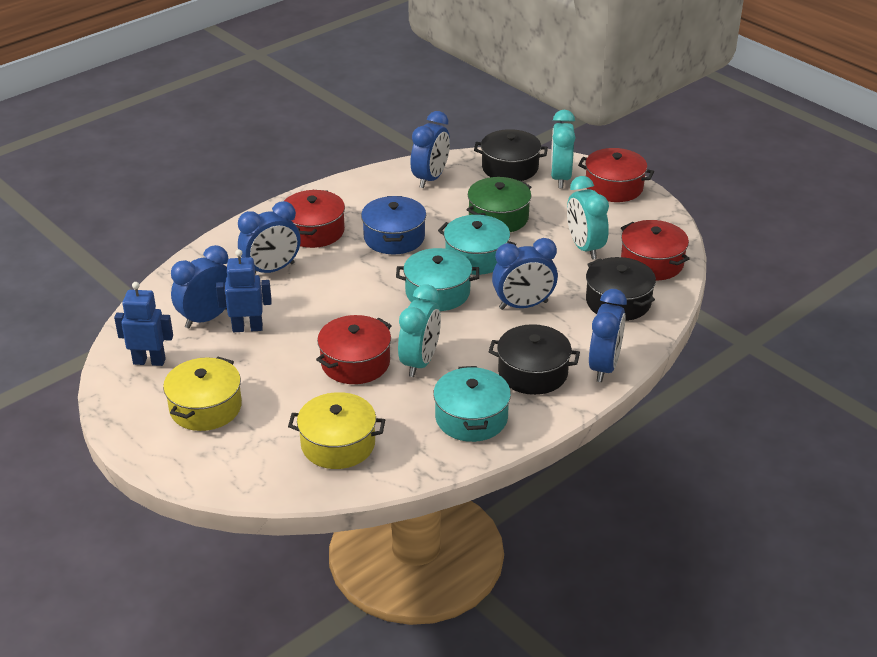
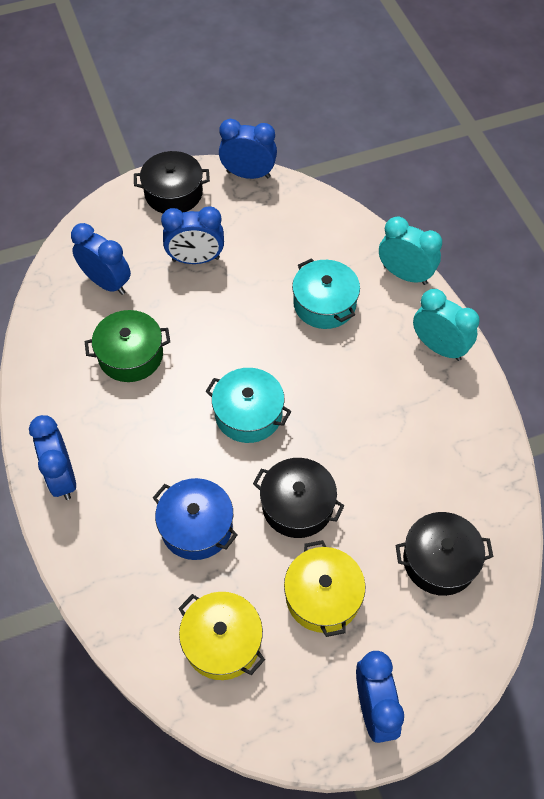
blue robot: [114,282,173,366] [216,249,272,332] = 2 -> none = 0
red pot: [284,190,345,248] [316,315,392,384] [578,148,654,202] [621,220,690,280] = 4 -> none = 0
turquoise clock: [398,284,441,377] [551,110,575,188] [567,176,609,260] = 3 -> [379,216,442,285] [413,289,480,361] = 2
turquoise pot: [396,248,479,311] [433,366,511,442] [438,215,516,275] = 3 -> [205,368,291,443] [292,258,360,329] = 2

